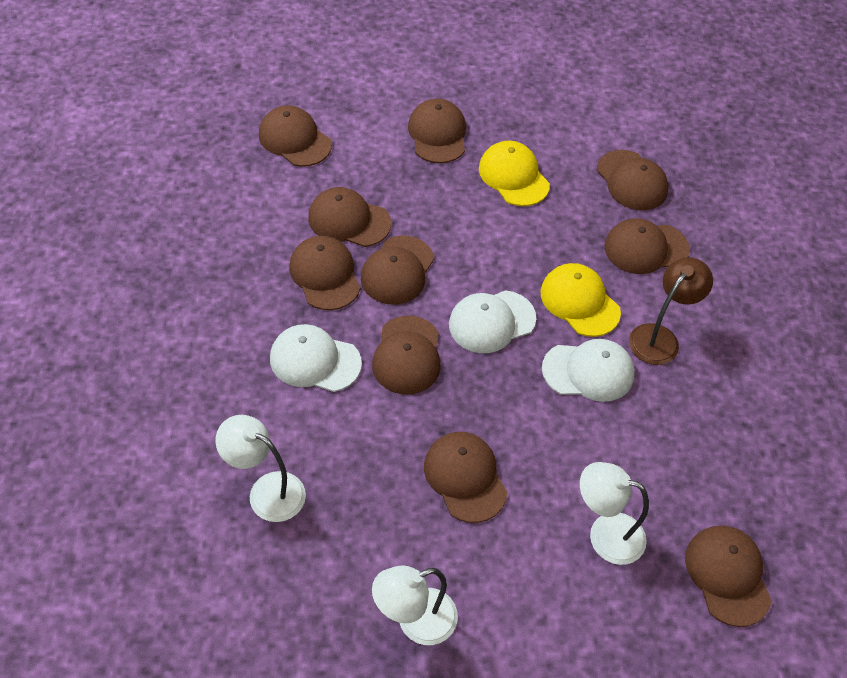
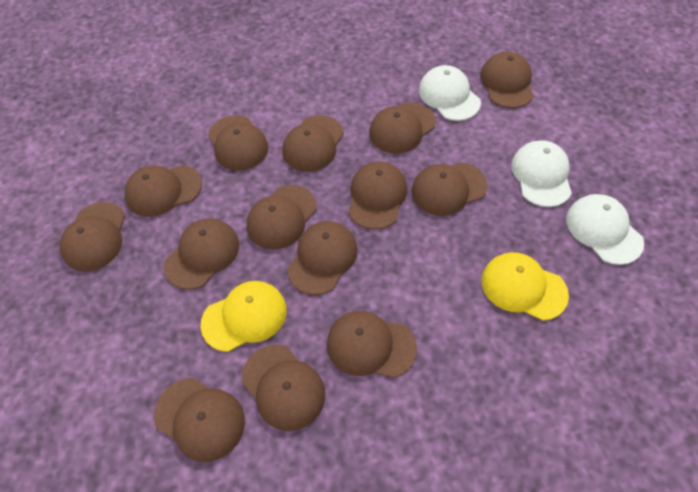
brown cap: [259,105,332,167] [289,236,361,310] [308,187,391,247] [361,235,434,305] [372,316,441,394] [408,99,466,163] [424,432,508,523] [597,150,668,210] [604,218,690,274] [685,526,772,627] = 10 -> [60,202,125,271] [125,165,202,217] [154,378,245,462] [164,218,239,290] [208,115,268,171] [242,345,325,431] [247,185,317,250] [282,115,344,172] [287,221,358,295] [327,311,417,378] [348,161,407,230] [369,102,436,154] [412,162,487,216] [480,52,534,108] = 14
brown lamp: [629,257,713,365] = 1 -> none = 0
white lamp: [215,415,306,522] [372,566,458,645] [580,462,649,565] = 3 -> none = 0

